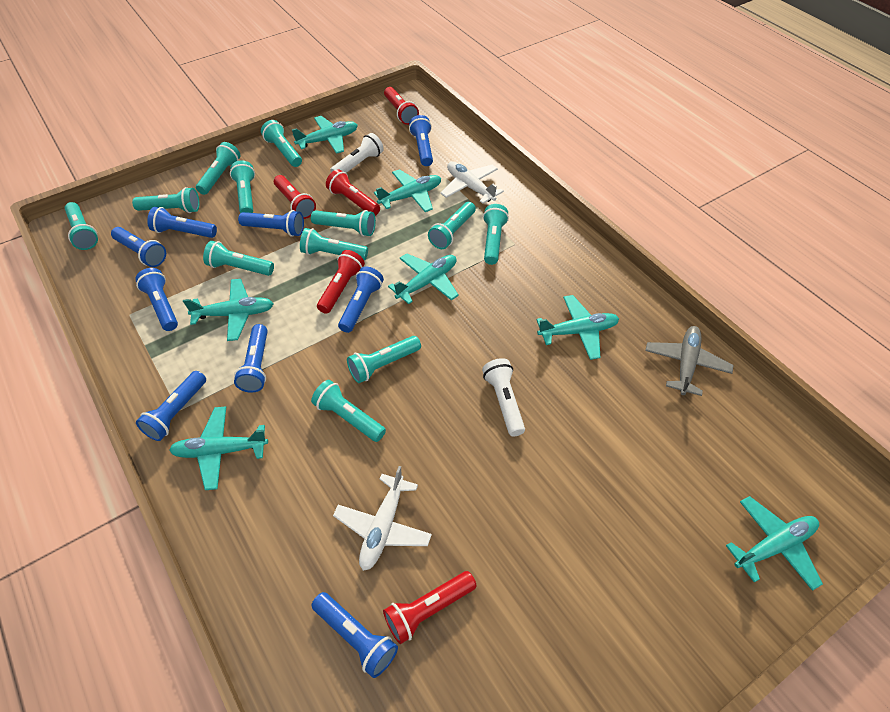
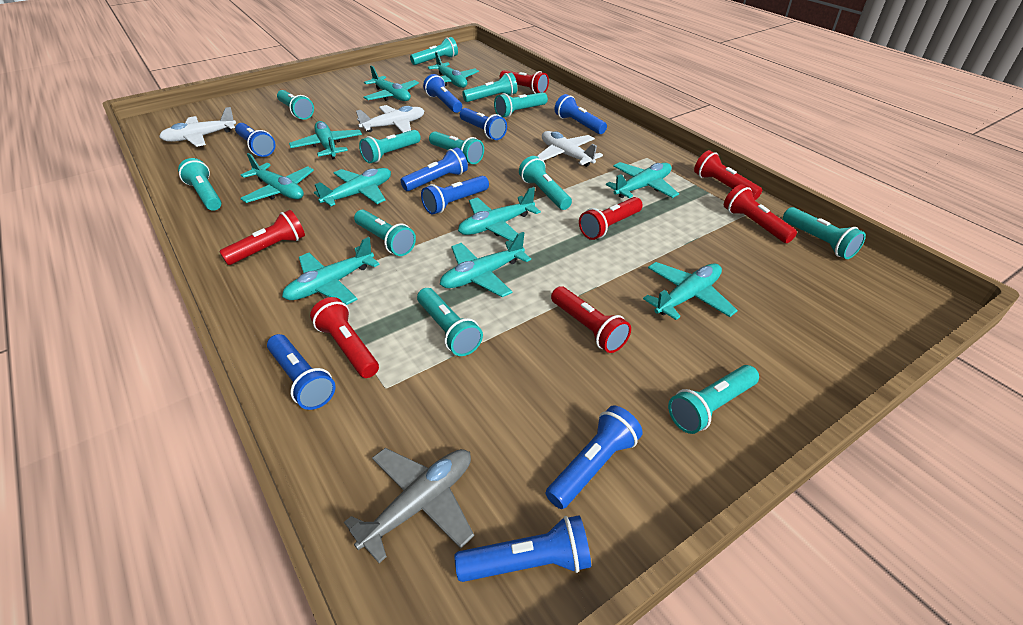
red flashlight: [274,175,316,219] [317,250,365,314] [326,169,380,216] [383,571,477,644] [384,87,419,125] = 5 -> [219,210,305,265] [310,297,379,378] [500,70,549,94] [551,286,631,353] [579,197,643,240] [694,150,762,200] [724,184,797,243] = 7
turquoise plane: [169,406,268,490] [183,279,274,341] [292,116,358,154] [374,169,441,212] [388,253,459,304] [536,295,619,360] [726,496,823,591] = 7 -> [240,153,314,203] [282,237,380,305] [289,121,362,159] [314,168,391,206] [364,66,419,101] [424,52,479,88] [440,232,531,297] [458,187,541,242] [606,162,679,198] [643,262,738,320] = 10
white flashlight: [330,133,384,173] [482,358,525,436] = 2 -> none = 0
white plane: [333,466,432,571] [440,162,504,204] = 2 -> [159,107,236,147] [356,105,424,133] [537,131,603,167] = 3

